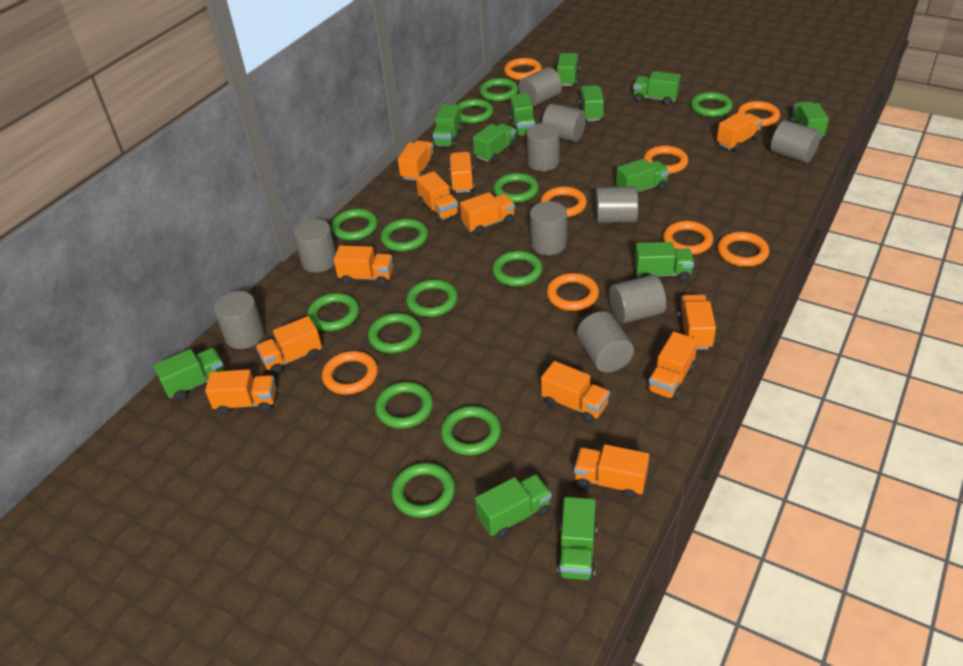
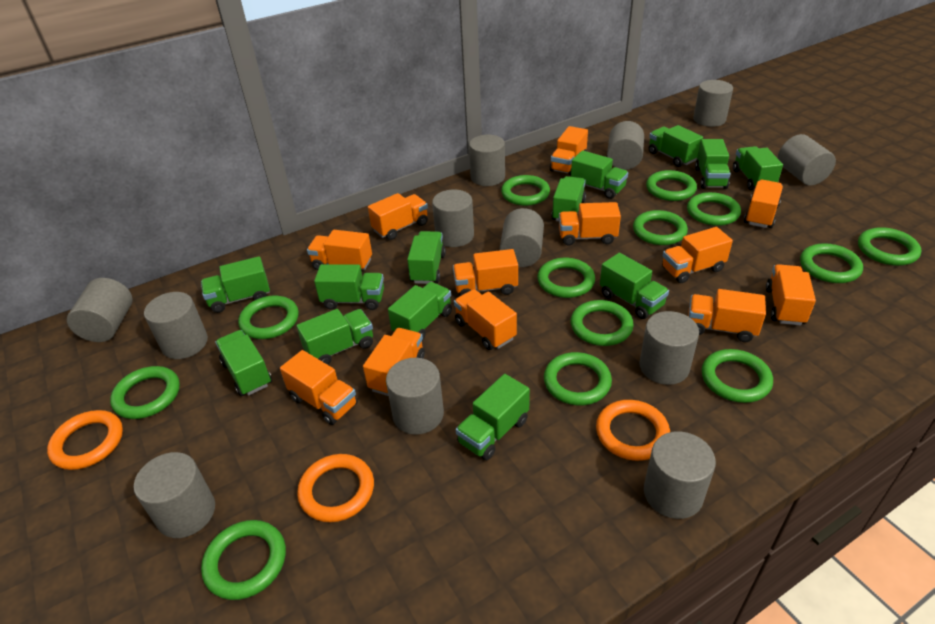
green truck: [153,348,225,401] [433,104,462,148] [473,123,516,163] [475,474,552,539] [510,93,535,137] [557,53,580,86] [557,497,597,580] [579,85,604,121] [616,158,669,195] [633,71,681,105] [635,242,694,282] [790,102,829,140] = 12 -> [201,256,270,313] [215,330,272,396] [296,309,373,365] [314,264,384,310] [388,282,452,339] [407,231,446,284] [456,374,530,460] [551,176,586,222] [571,150,628,199] [600,253,669,319] [648,125,703,167] [695,139,731,189] [733,146,783,190] = 13
grey cylinder: [214,291,264,349] [293,219,336,273] [519,67,562,107] [527,123,560,171] [530,201,567,255] [542,104,586,142] [577,311,634,373] [595,186,638,223] [609,275,666,324] [771,120,821,163] = 10 -> [67,278,133,342] [134,452,215,538] [144,292,208,359] [386,358,444,435] [432,190,474,247] [469,135,505,186] [500,208,544,267] [607,121,644,170] [639,311,699,385] [644,431,716,519] [693,80,733,127] [778,134,836,185] = 12
orange ring: [322,351,378,395] [504,58,542,80] [540,187,587,217] [546,273,599,311] [643,146,688,174] [663,221,713,255] [717,232,769,267] [737,101,780,127] = 8 -> [47,410,123,470] [297,454,374,522] [596,400,670,461] = 3

